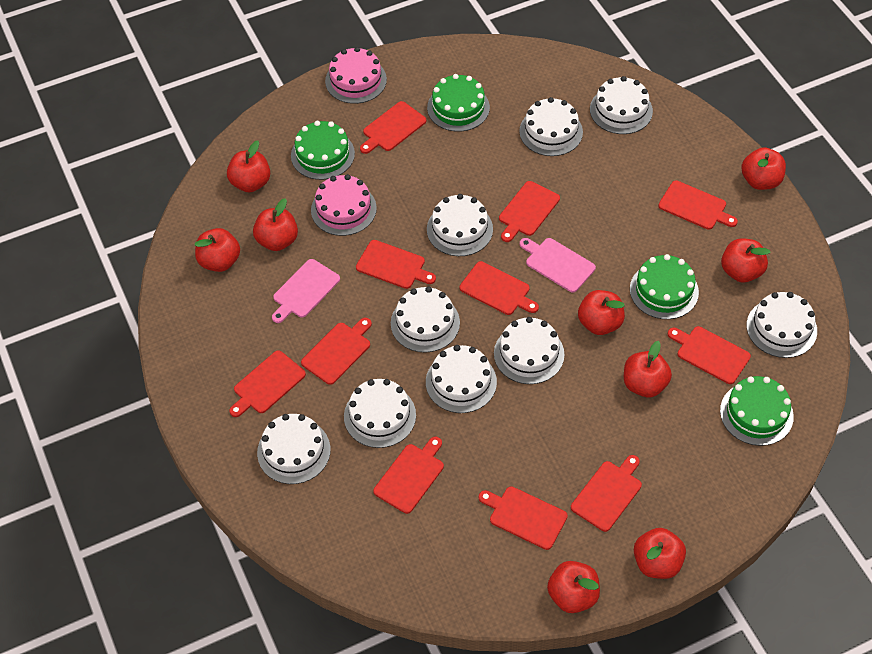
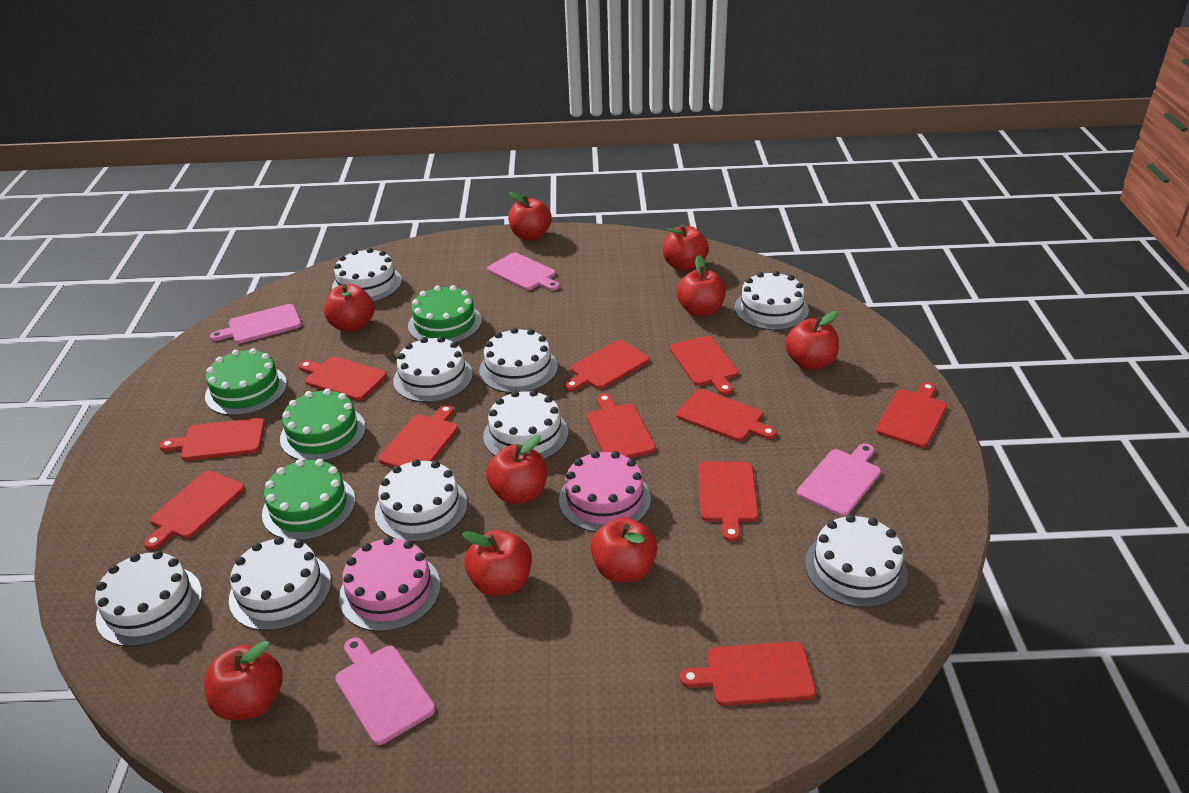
pink cutting board: [272,259,340,323] [520,238,596,293] = 2 -> [210,304,302,344] [335,637,435,745] [487,253,560,291] [797,443,881,516] = 4

